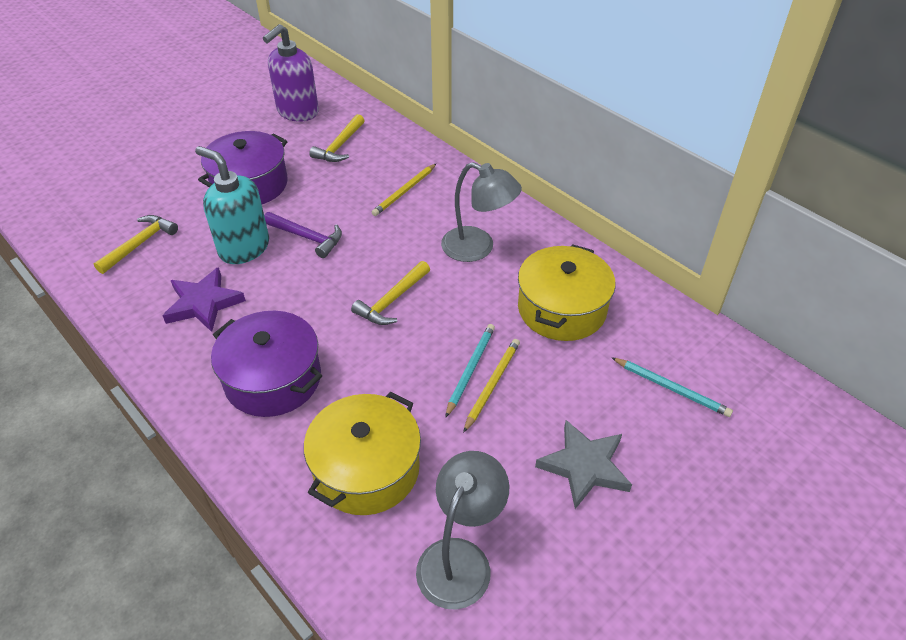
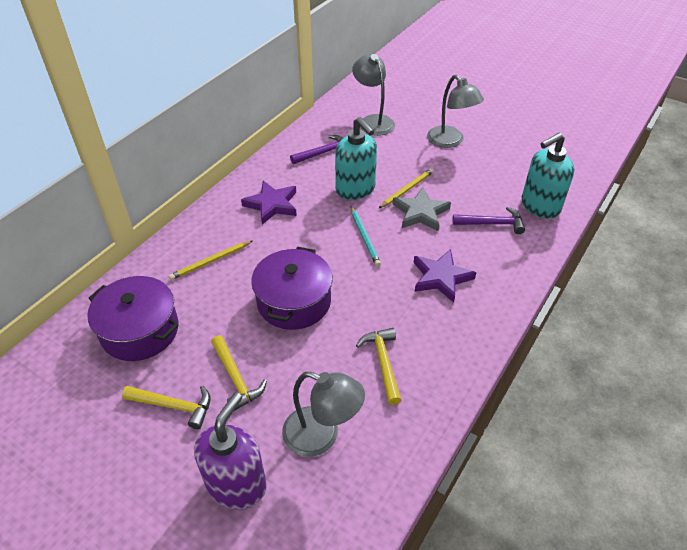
grey lamp: [416,451,509,610] [441,162,522,262] = 2 -> [282,372,365,457] [352,54,395,136] [427,75,484,148] = 3
purple hammer: [264,212,342,258] = 1 -> [290,135,343,164] [452,207,525,234] = 2
purple star: [162,267,246,332] = 1 -> [241,181,297,225] [414,249,476,303] = 2
turquoise pencil: [445,324,495,418] [611,357,733,417] = 2 -> [351,206,381,266] = 1
turquoise soap dispenser: [195,146,269,264] = 1 -> [335,117,377,200] [522,133,574,218] = 2
yellow pot: [304,392,421,515] [518,244,616,341] = 2 -> none = 0

